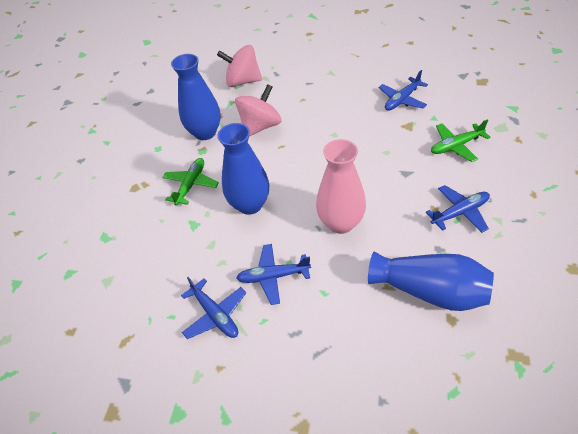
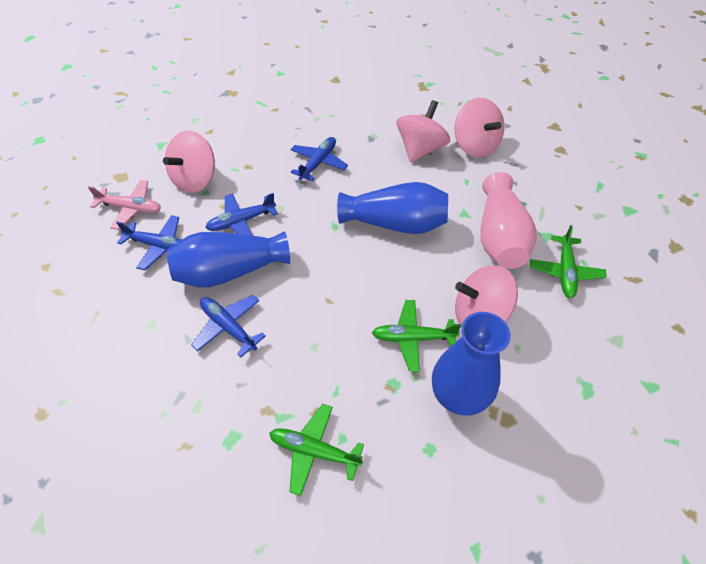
green plane: [162,158,219,205] [431,120,491,162] = 2 -> [269,404,364,496] [372,300,462,371] [530,225,607,298] = 3
pink plane: none = 0 -> [88,180,161,230] = 1
pink spinning top: [217,45,262,87] [235,84,282,136] = 2 -> [163,131,215,193] [396,100,450,163] [454,98,505,157] [455,265,518,328] = 4

